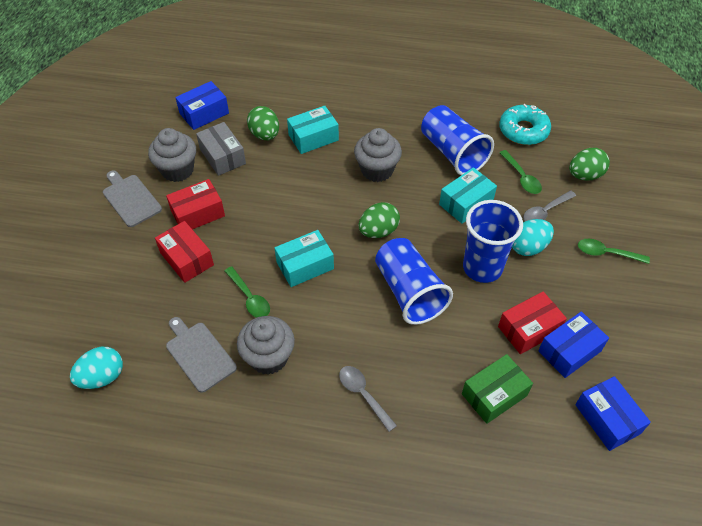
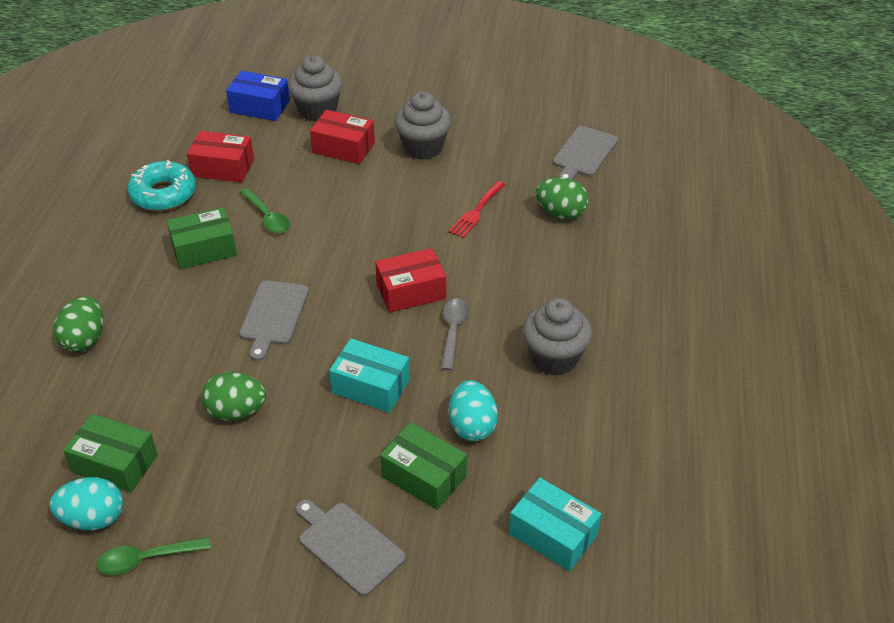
blue box: [175,81,229,130] [538,312,609,378] [575,376,651,451] = 3 -> [226,71,290,121] = 1
blue cup: [375,238,453,325] [421,105,494,175] [463,200,523,283] = 3 -> none = 0
green box: [462,354,533,424] = 1 -> [63,414,158,493] [167,207,237,269] [380,422,467,510] = 3
green spoon: [225,266,270,318] [499,150,542,194] [578,239,650,264] = 3 -> [97,537,211,575] [240,188,290,233] = 2
grey box: [196,122,246,176] = 1 -> none = 0
grey cutting board: [103,170,162,227] [166,317,237,393] = 2 -> [239,280,309,361] [296,499,406,596] [553,126,618,180] = 3
grey spoon: [339,366,397,432] [523,190,576,221] = 2 -> [441,298,470,371] = 1
red fork: none = 0 -> [448,181,506,238] = 1
turquoise box: [275,230,334,287] [287,106,339,154] [439,167,497,224] = 3 -> [329,338,410,413] [509,478,601,571] = 2

